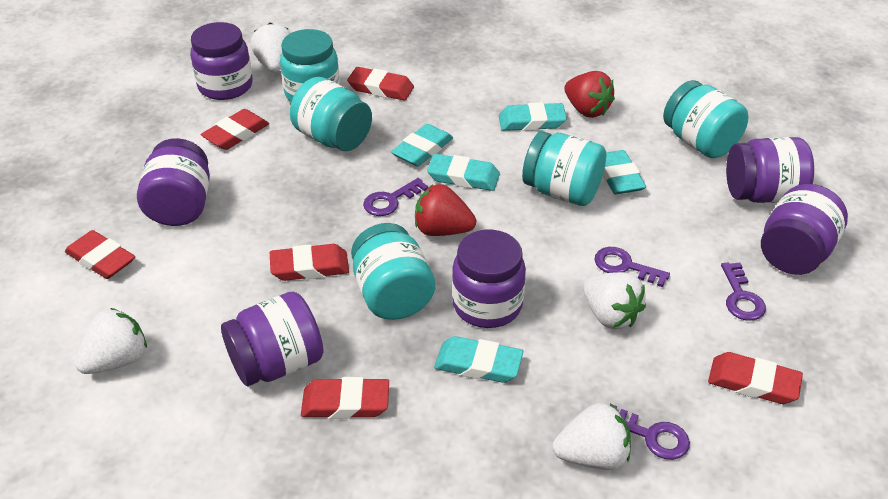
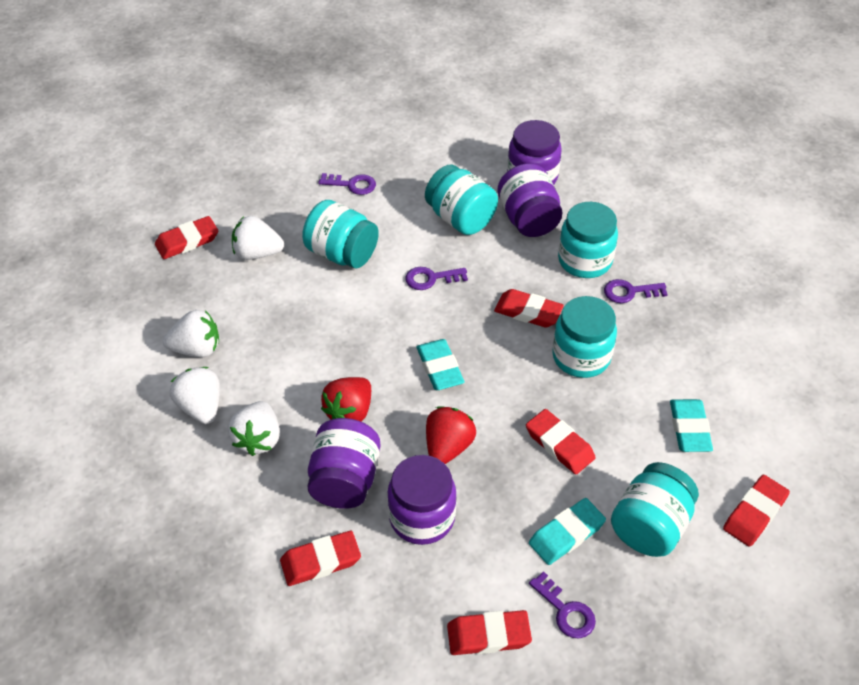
purple jar: [137,138,210,226] [190,22,253,100] [221,292,323,386] [452,230,526,328] [726,137,814,203] [761,184,848,275] = 6 -> [307,418,380,509] [387,455,457,545] [497,163,562,237] [507,120,562,185] = 4
turquoise eraser: [391,124,453,166] [427,154,500,191] [434,336,523,383] [499,102,567,131] [603,150,646,194] = 5 -> [417,339,464,390] [529,498,606,565] [670,399,713,452] = 3

